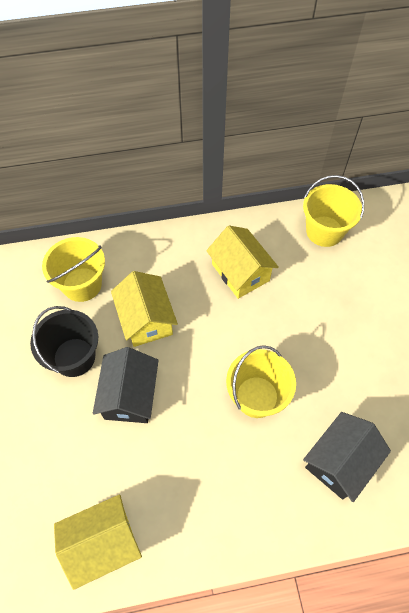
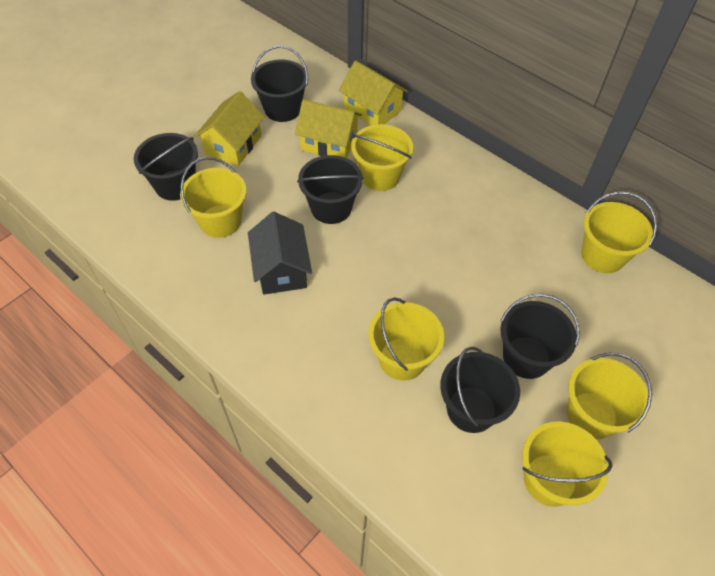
black bucket: [30,306,98,377] = 1 -> [134,133,198,201] [251,46,308,122] [297,155,364,224] [440,347,520,433] [500,294,580,379] = 5
black house: [93,347,159,423] [303,412,391,502] = 2 -> [248,212,312,295] = 1
yellow bucket: [42,237,105,302] [226,345,296,418] [303,175,364,247] = 3 -> [180,157,247,238] [351,124,413,191] [368,297,444,381] [522,421,612,507] [567,353,652,439] [581,192,657,273] = 6

